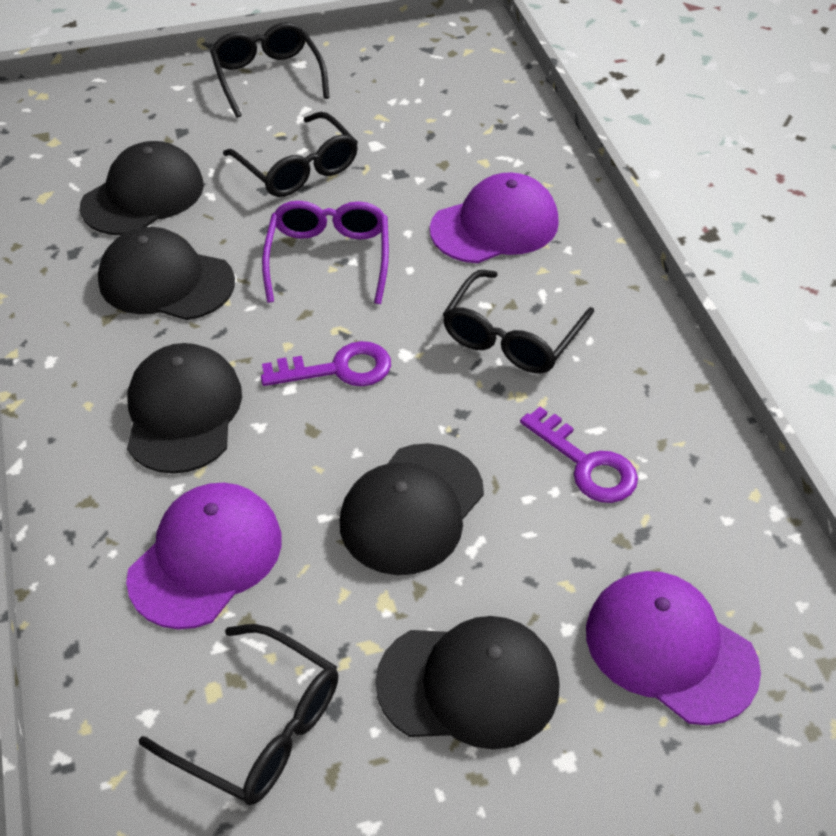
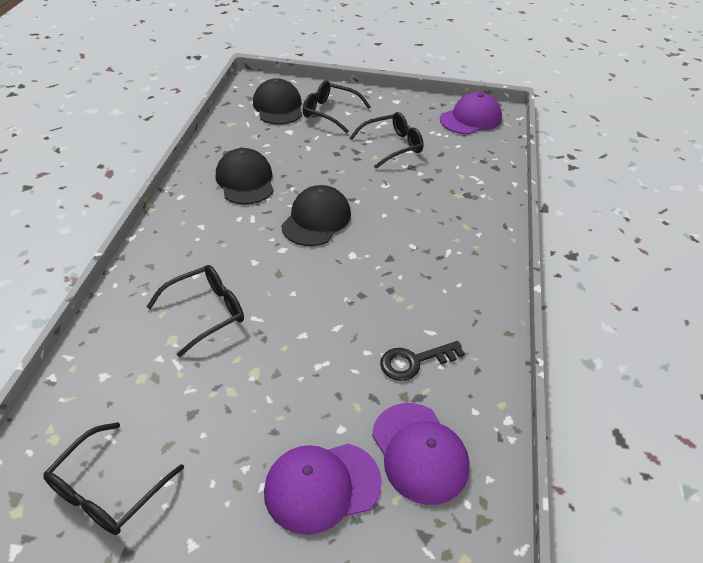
black cap: [80,141,204,235] [98,227,235,320] [127,343,242,474] [340,443,484,575] [375,616,560,749] = 5 -> [216,148,274,205] [253,78,302,125] [281,185,351,246] = 3
black key: none = 0 -> [380,341,465,381] = 1
purple glasses: [262,201,389,304] = 1 -> none = 0
purple key: [261,341,391,386] [520,407,638,503] = 2 -> none = 0

